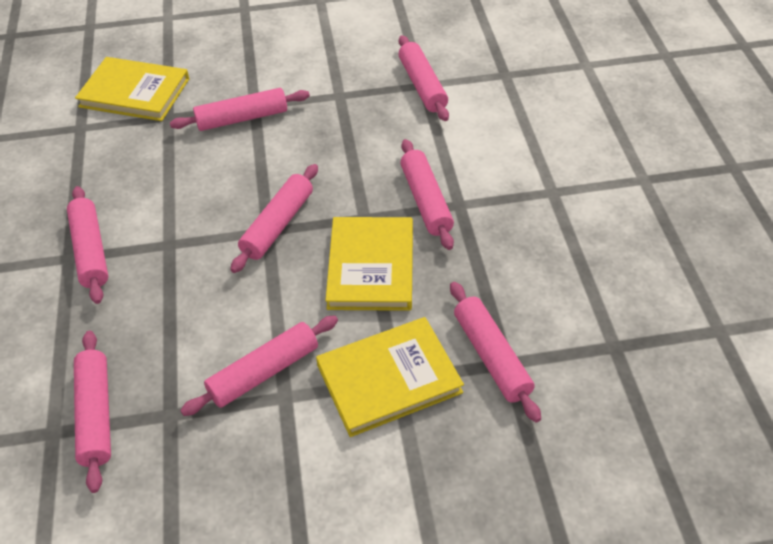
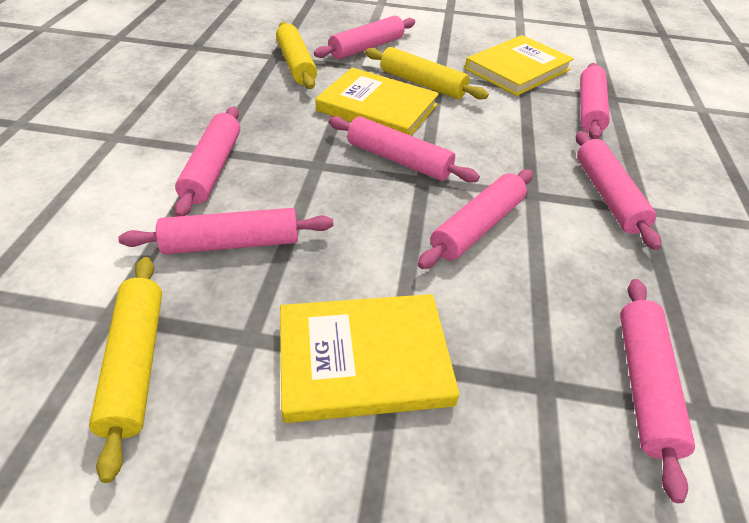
yellow rolling pin: none = 0 -> [89,257,162,483] [276,22,317,89] [365,47,489,100] = 3

